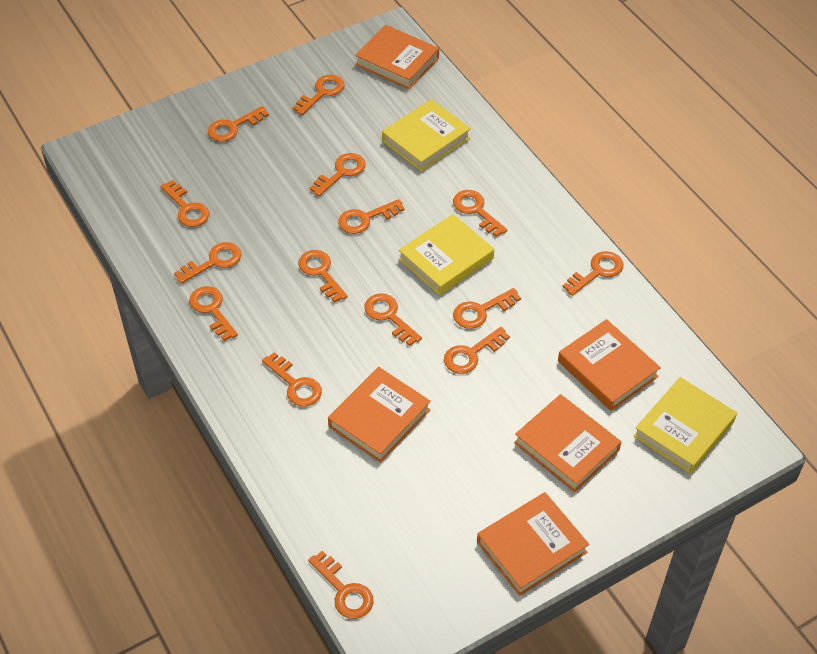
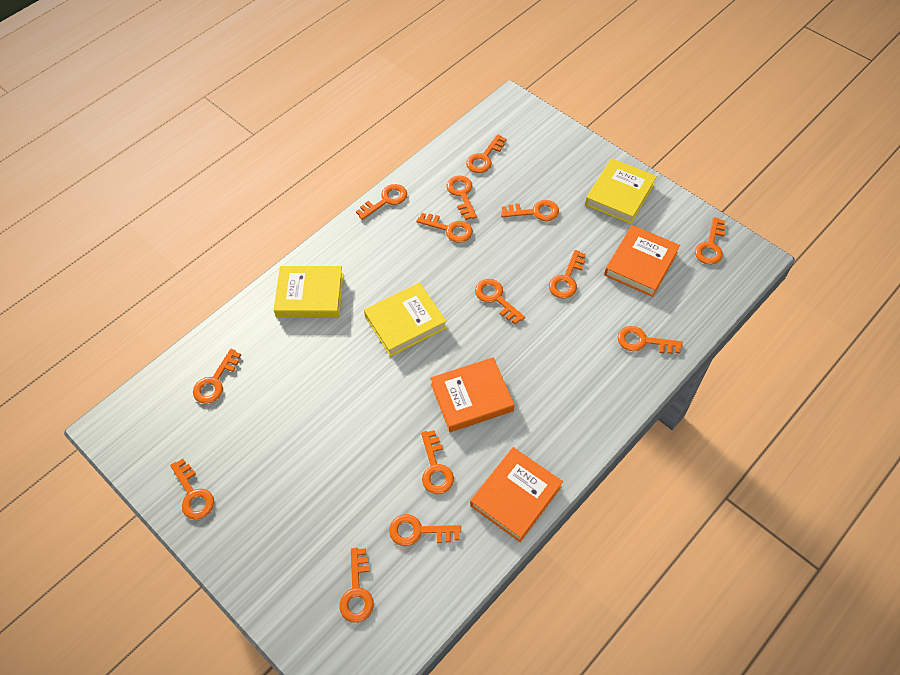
orange book: [328,367,431,463] [355,25,439,90] [477,492,589,596] [514,394,621,492] [558,319,661,411] = 5 -> [430,357,514,432] [470,447,563,542] [604,225,680,297] = 3
orange key: [160,180,210,227] [174,242,241,284] [189,286,238,341] [208,106,269,142] [262,352,322,407] [293,75,345,115] [298,250,348,303] [308,551,373,619] [310,153,366,196] [338,199,405,234] [364,293,422,346] [444,327,510,374] [453,190,507,237] [453,288,521,329] [563,251,623,296] = 15 -> [170,459,214,520] [193,349,241,404] [339,548,374,623] [356,184,407,220] [389,514,461,546] [416,213,473,243] [421,430,454,494] [447,175,477,220] [466,134,506,173] [475,279,525,324] [501,200,559,221] [549,250,586,299] [617,326,682,354] [695,217,726,264] = 14

